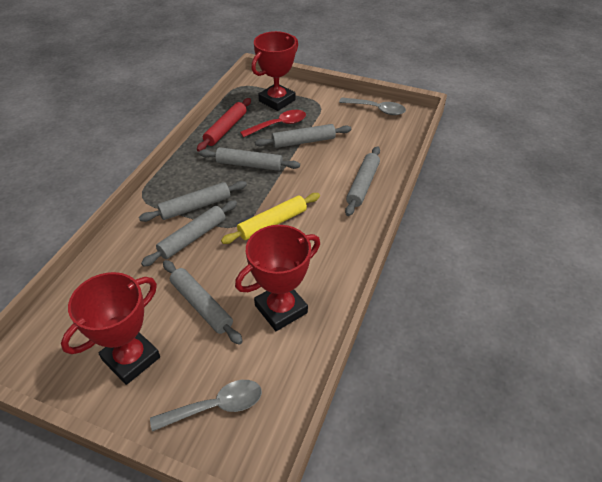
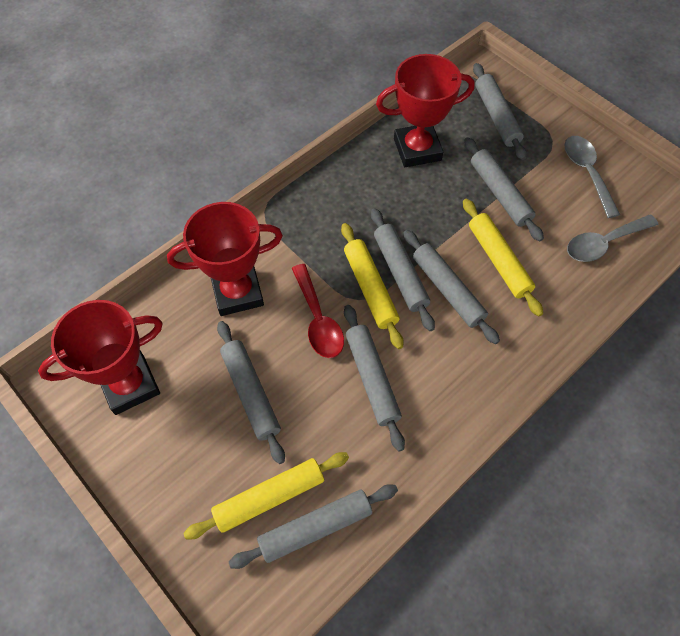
grey rolling pin: [139,181,247,222] [141,200,237,267] [163,260,243,345] [199,147,300,171] [255,124,351,148] [345,146,380,216] = 6 -> [217,321,285,464] [229,484,398,569] [344,305,405,451] [371,208,435,331] [404,230,500,344] [464,137,544,241] [473,63,527,160] = 7
red rolling pin: [197,98,251,152] = 1 -> none = 0
yellow rolling pin: [221,193,320,244] = 1 -> [183,452,349,539] [341,223,404,349] [463,199,543,317] = 3

